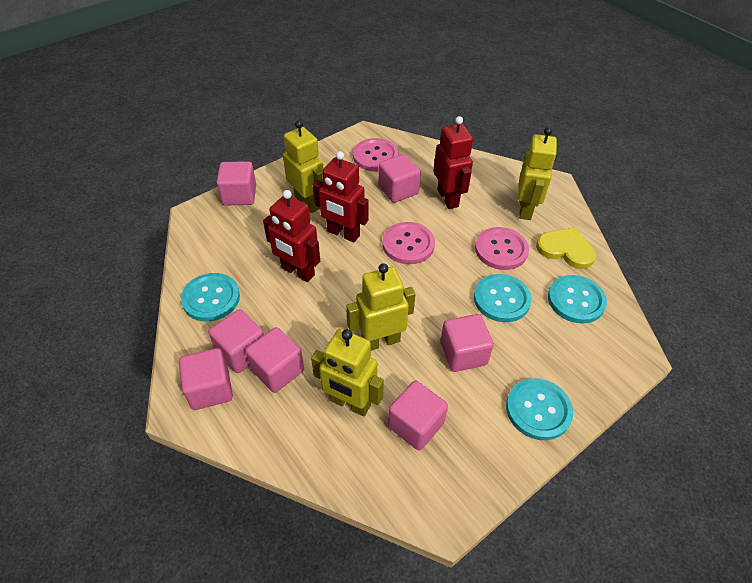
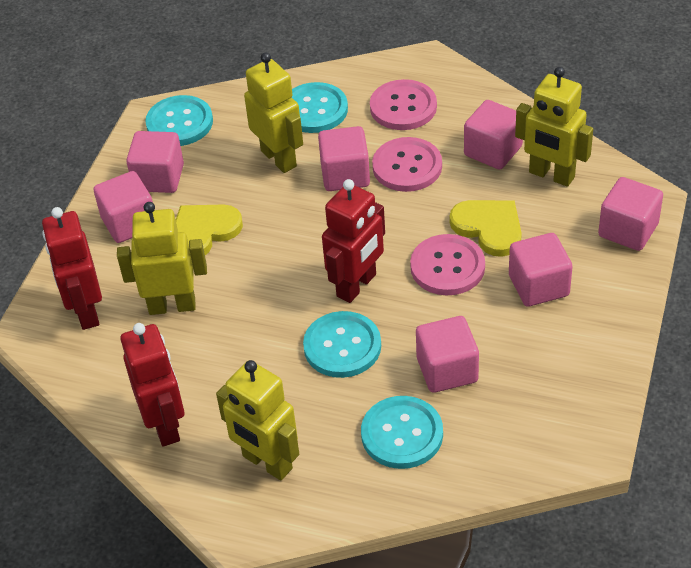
yellow heart: [536,227,596,269] = 1 -> [176,204,243,255] [450,200,522,257] = 2

